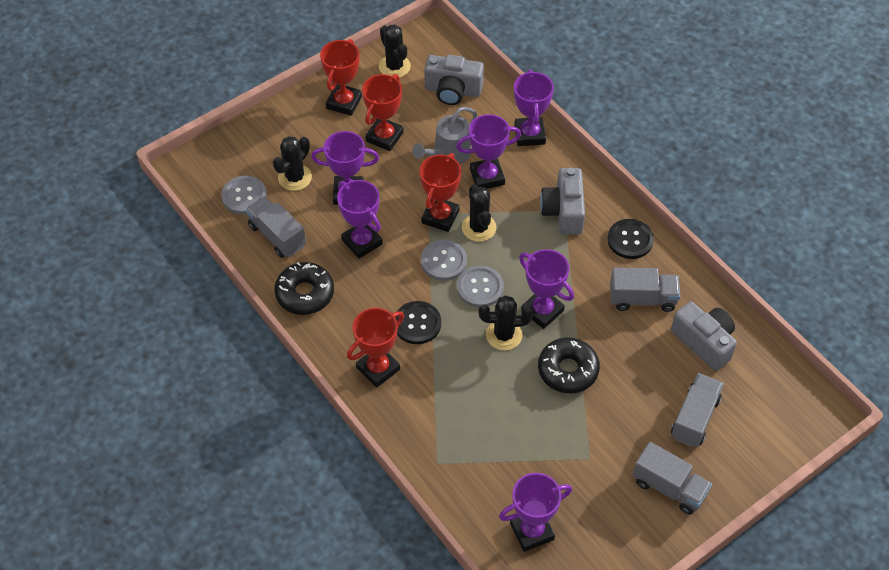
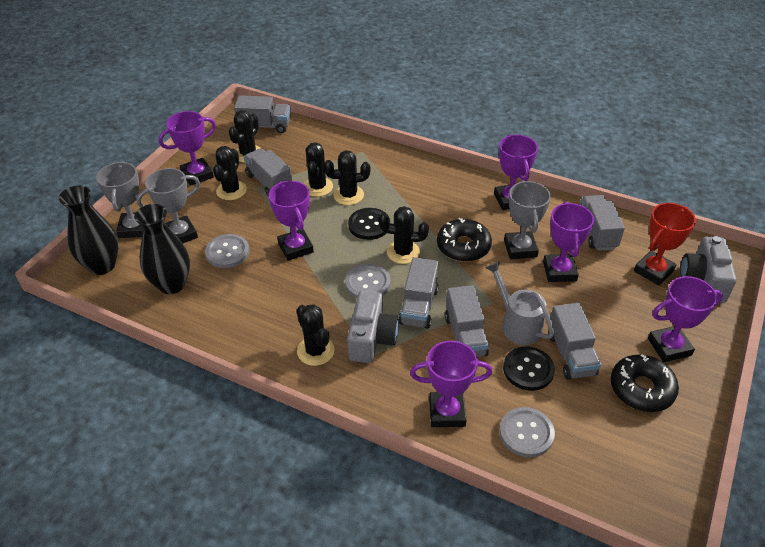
black cactus: [273,136,312,191] [379,24,411,78] [462,184,497,242] [478,295,533,350] = 4 -> [213,146,247,200] [229,110,260,163] [297,304,335,366] [304,142,333,197] [324,150,370,205] [379,206,429,264] = 6
black vase: none = 0 -> [59,186,119,275] [134,204,190,294] = 2
grey camera: [424,55,484,105] [540,168,585,235] [671,302,737,371] = 3 -> [347,291,399,363] [680,236,737,303] = 2
grey trophy: none = 0 -> [96,161,143,238] [136,168,200,244] [504,180,551,259] = 3
grey truck: [246,196,306,258] [610,267,680,312] [633,442,712,515] [671,373,724,447] = 4 -> [234,95,291,133] [244,148,292,197] [399,257,439,329] [445,285,489,357] [548,303,601,379] [581,195,625,251] = 6
red trophy: [320,39,362,116] [347,308,404,388] [362,74,404,151] [420,153,461,232] = 4 -> [634,203,696,286] = 1

